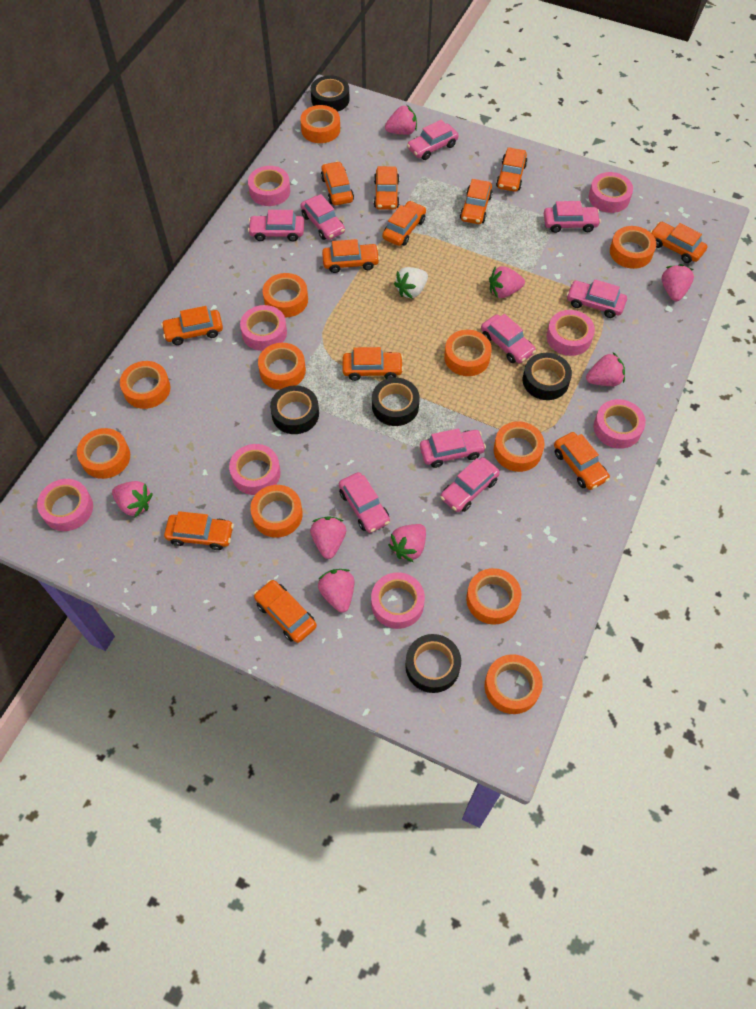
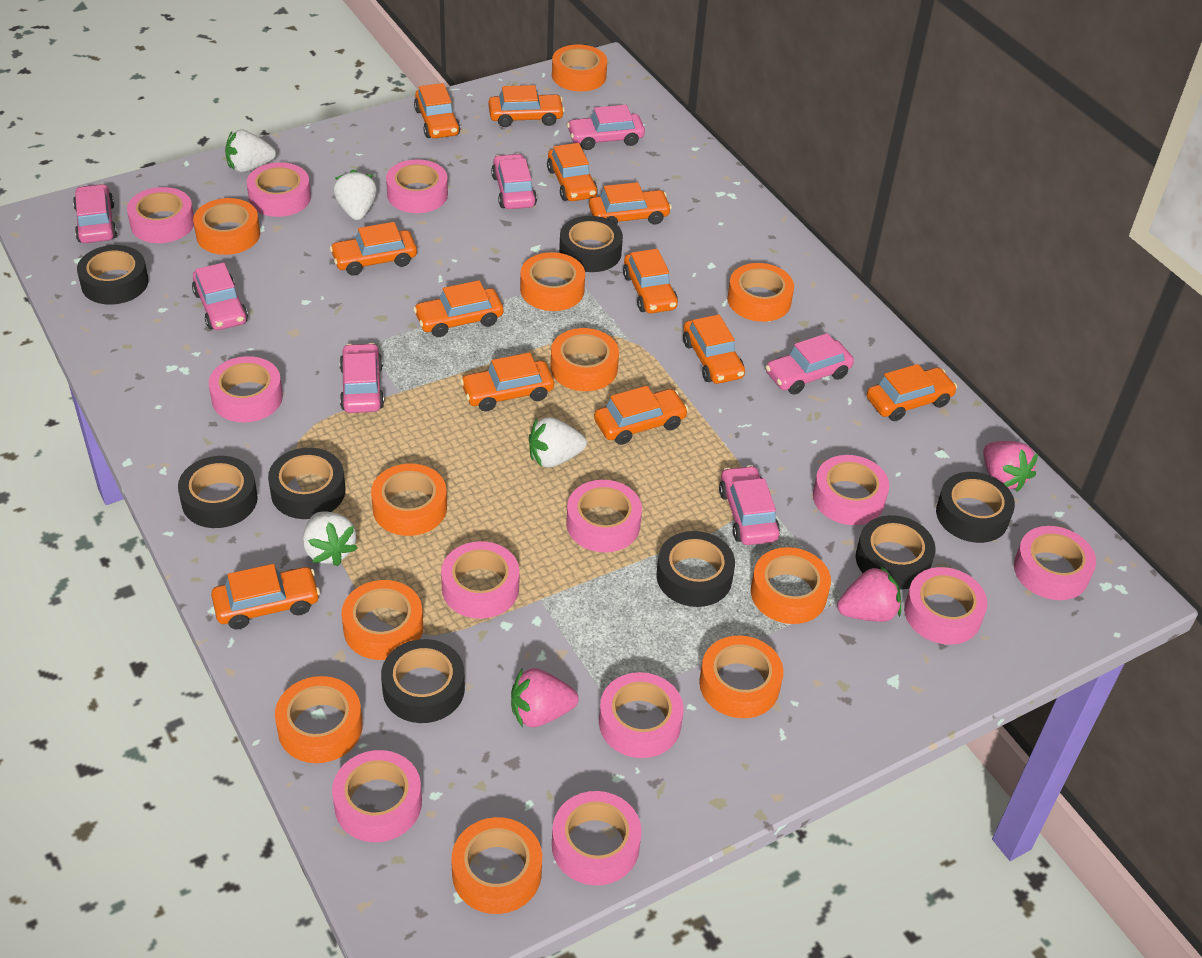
black tape: [270,385,319,434] [311,75,350,112] [372,378,419,426] [405,634,461,693] [523,353,572,400] = 5 -> [77,245,149,305] [178,456,258,528] [268,448,345,519] [381,639,465,723] [559,216,623,272] [656,531,735,607] [856,515,936,590] [936,472,1015,543] = 8
pink car: [248,210,304,241] [300,194,345,240] [339,472,390,533] [407,120,458,160] [420,428,486,468] [440,457,500,512] [481,314,536,363] [544,201,601,233] [567,279,627,318] = 9 -> [73,184,117,243] [192,263,248,330] [339,343,384,413] [491,154,537,209] [567,105,645,150] [719,465,780,545] [766,333,854,395] = 7
pink strawberry: [112,481,153,517] [310,516,346,559] [318,569,354,613] [385,105,417,135] [388,524,426,562] [489,266,525,298] [586,352,625,386] [662,264,694,301] = 8 -> [511,668,579,727] [837,566,901,622] [983,441,1038,492] = 3
pink tape: [37,479,93,531] [229,444,281,495] [240,305,287,351] [248,166,291,206] [371,572,425,629] [546,310,595,356] [589,172,633,213] [593,399,646,449] = 8 -> [127,187,194,243] [209,356,283,422] [247,162,311,217] [332,750,422,842] [386,159,448,213] [441,541,520,619] [552,791,642,885] [566,480,642,553] [599,672,684,758] [813,455,889,525] [904,567,987,645] [1014,526,1096,600] = 12
white strawberry: [394,267,428,299] = 1 -> [225,129,276,173] [303,511,358,566] [333,170,377,220] [529,417,587,467] = 4

